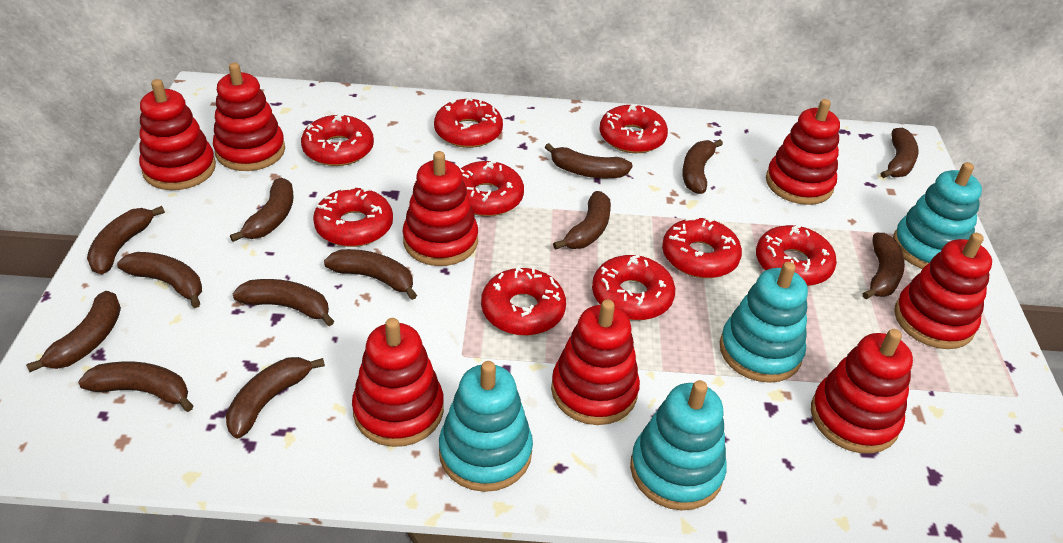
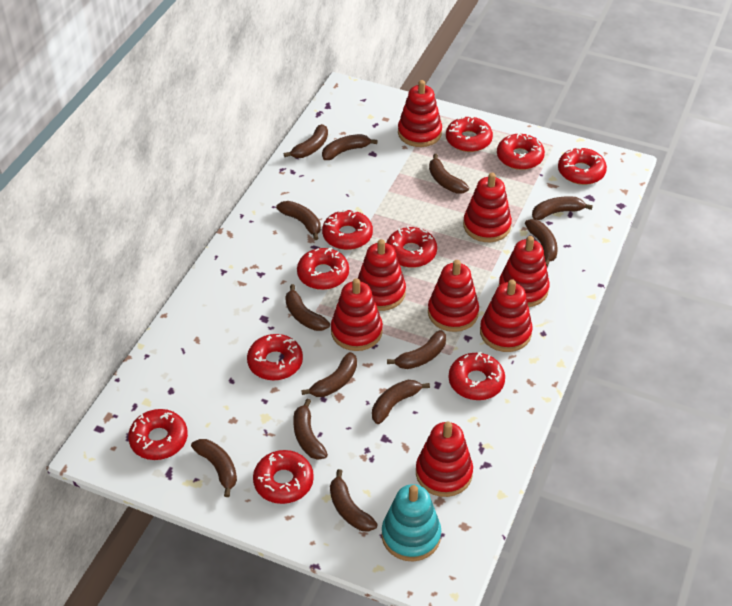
red donut: [301,114,374,166] [313,186,393,247] [434,97,503,148] [460,161,524,216] [481,265,566,336] [592,255,675,320] [600,104,668,153] [662,216,742,278] [756,225,837,286] = 9 -> [128,409,188,460] [247,334,303,380] [253,450,314,504] [297,247,349,290] [322,209,373,250] [386,226,437,268] [446,116,493,152] [449,352,505,400] [497,132,545,170] [558,147,607,185] = 10
turquoise stacking toy: [439,361,533,492] [630,380,727,510] [720,262,808,383] [893,162,982,269] = 4 -> [382,484,441,561] = 1

